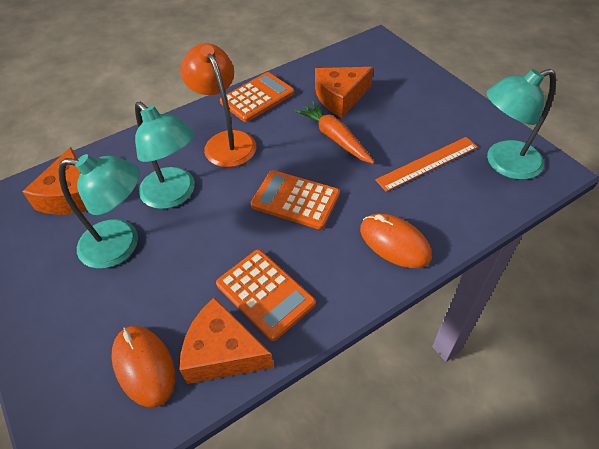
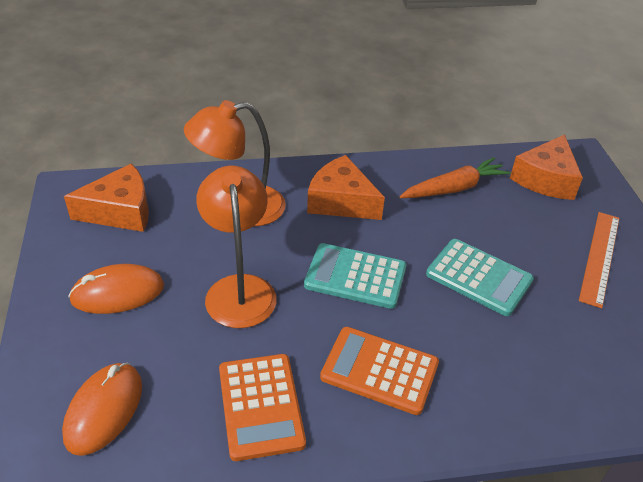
orange calculator: [216,250,316,341] [220,72,294,122] [251,170,340,230] = 3 -> [219,354,306,461] [320,327,439,415] = 2
orange lamp: [180,43,256,167] = 1 -> [184,100,286,226] [196,166,277,328] = 2
turquoise calculator: none = 0 -> [304,243,406,309] [426,239,534,316] = 2
turquoise lamp: [58,154,140,269] [135,102,195,209] [486,69,556,180] = 3 -> none = 0

